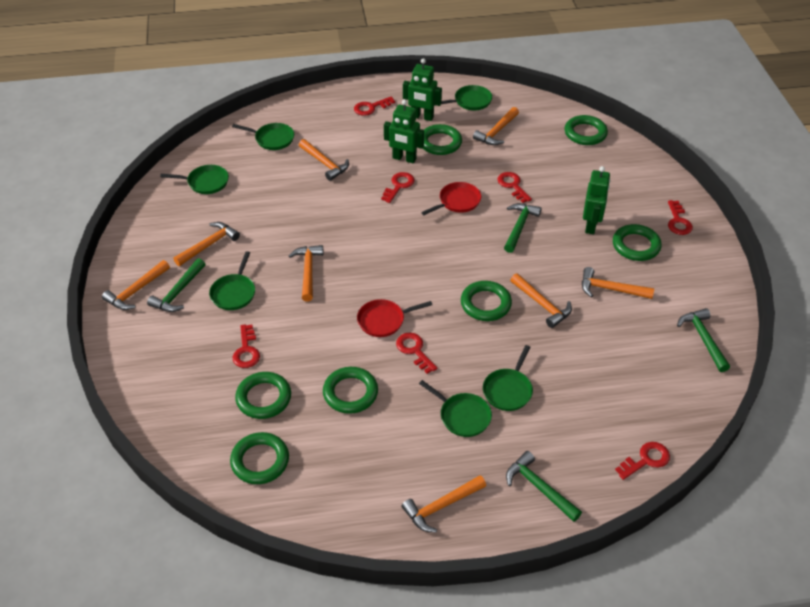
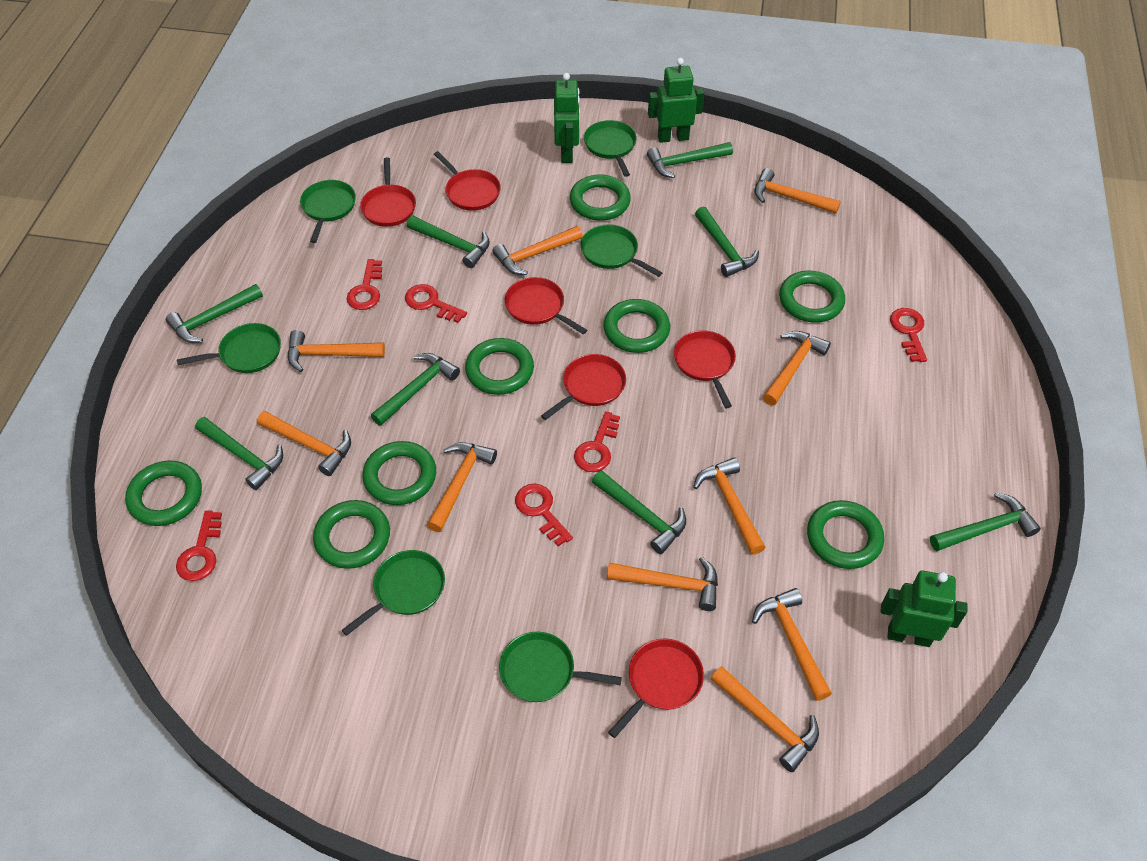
green hammer: [147,258,205,312] [504,203,542,253] [506,451,582,522] [677,308,730,372] = 4 -> [166,284,263,343] [195,417,283,490] [371,353,460,426] [407,216,490,268] [592,470,686,554] [647,142,733,178] [695,206,759,277] [930,493,1041,551] = 8
green ring: [230,432,289,484] [235,372,291,419] [323,367,378,414] [423,124,462,155] [461,281,512,321] [564,115,608,145] [613,224,662,261] = 7 -> [125,460,202,526] [313,500,390,569] [362,441,436,505] [465,338,534,395] [570,174,631,221] [603,299,670,353] [779,271,845,323] [807,500,884,569] = 8
orange hammer: [102,260,170,310] [173,222,240,266] [289,245,323,301] [299,139,349,181] [402,475,486,533] [473,107,519,145] [510,273,572,328] [582,267,654,299] = 8 -> [257,411,351,476] [288,330,385,372] [427,442,497,532] [492,226,583,275] [607,557,718,611] [693,457,766,555] [711,666,819,772] [752,588,832,701] [754,168,841,214] [763,331,831,405] = 10
red key: [233,325,260,368] [354,97,395,116] [381,172,415,203] [396,333,437,374] [497,172,532,203] [615,442,670,480] [668,200,693,235] = 7 -> [176,510,222,581] [346,259,382,310] [405,284,467,323] [515,484,573,546] [574,411,620,472] [890,308,927,362] = 6
red pan: [357,299,432,337] [421,182,481,215] = 2 -> [360,157,416,227] [434,151,501,211] [505,277,587,334] [541,354,626,420] [608,639,704,738] [674,330,736,408] = 6

